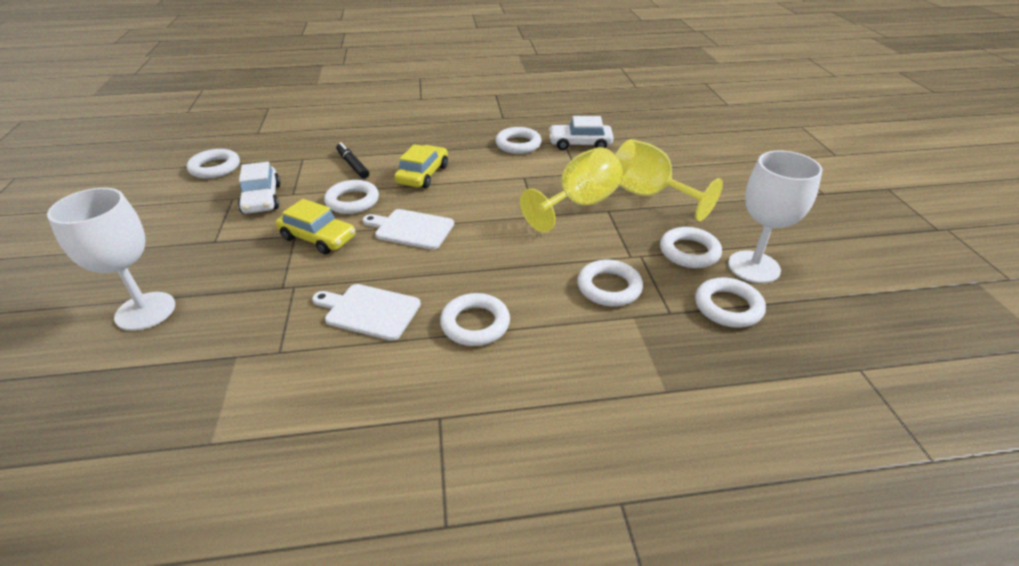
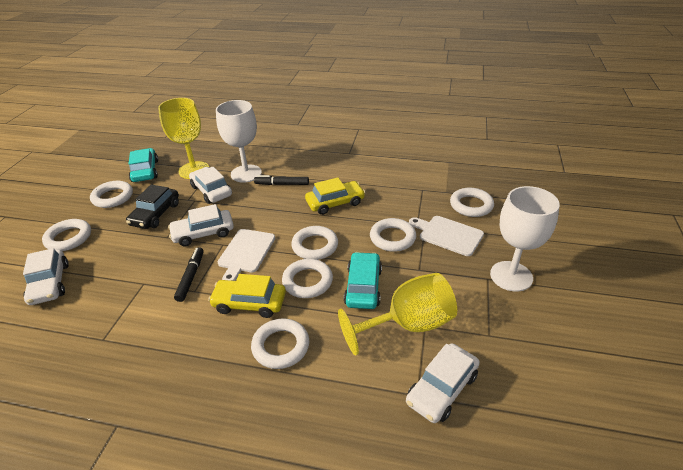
black car: none = 0 -> [126,185,179,229] = 1
black marker: [336,142,369,178] = 1 -> [174,247,204,302] [254,175,309,185] = 2
turquoise car: none = 0 -> [129,148,158,182] [344,252,382,309] = 2
white car: [238,162,281,214] [549,116,614,150] = 2 -> [23,248,69,305] [168,204,234,247] [189,167,232,204] [406,343,480,423] = 4

